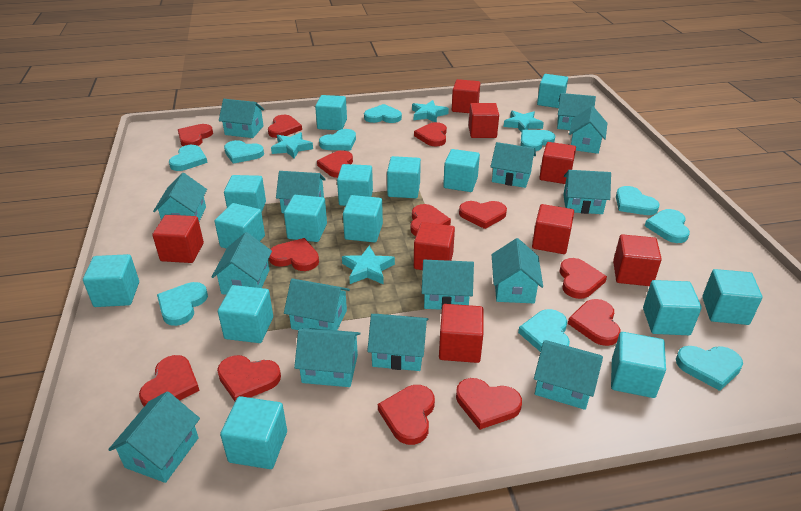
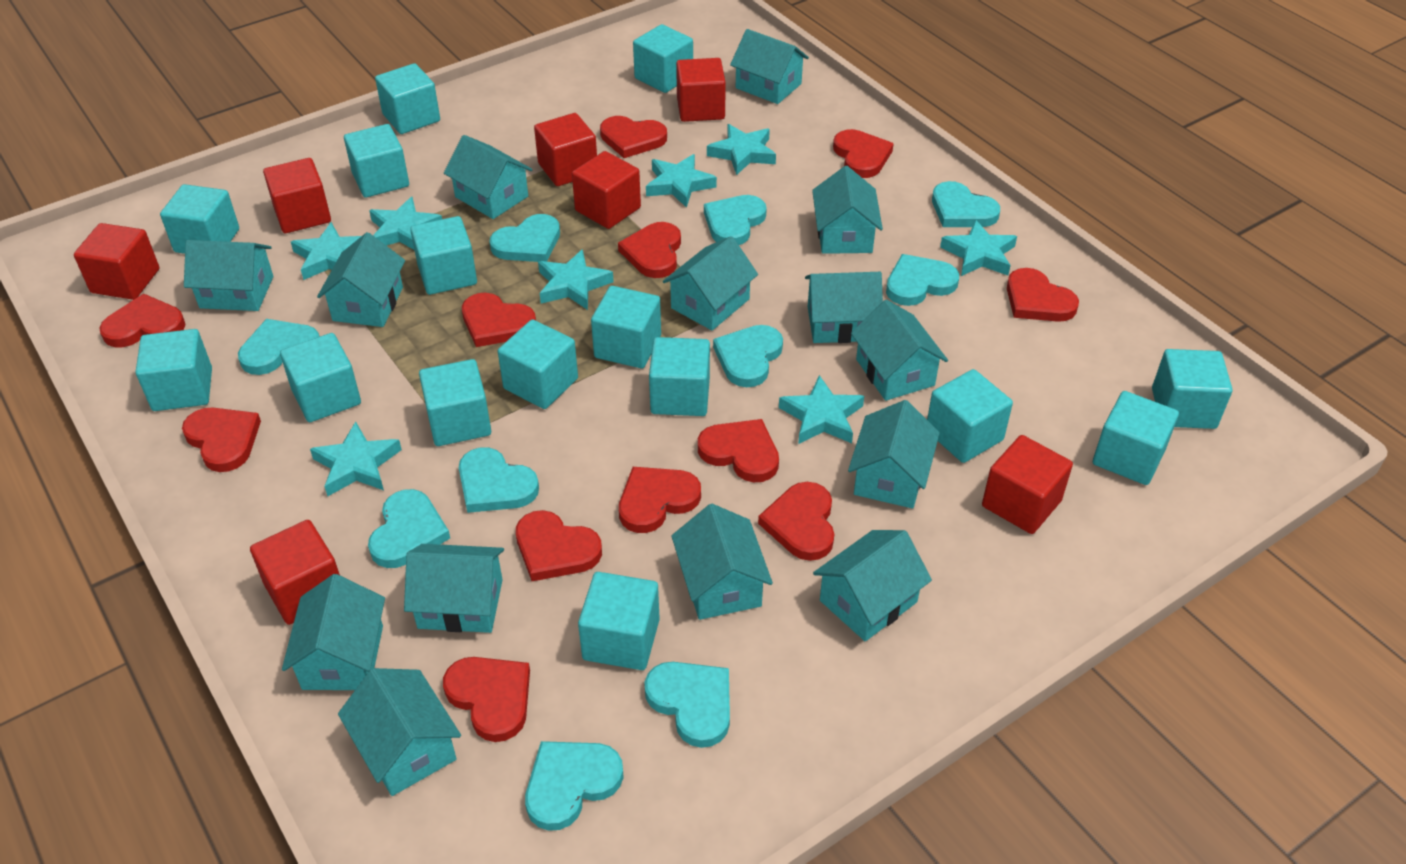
red cube: [152,215,204,263] [414,222,455,270] [439,304,484,363] [452,79,480,113] [469,103,499,138] [532,204,574,254] [539,142,576,184] [613,234,662,286] = 8 -> [74,223,159,300] [250,520,340,625] [263,158,331,233] [534,113,597,186] [572,151,641,229] [676,58,726,122] [982,435,1073,534] = 7
red heart: [139,355,200,406] [178,124,213,146] [217,355,281,401] [268,115,302,138] [269,238,319,271] [317,150,353,178] [378,385,435,445] [410,204,451,236] [414,122,447,146] [456,378,522,430] [459,201,507,229] [559,258,607,299] [568,299,621,346] = 13 -> [99,294,185,347] [182,408,261,472] [443,657,530,742] [462,293,536,347] [516,510,602,581] [600,116,667,158] [618,222,681,278] [619,467,701,533] [698,419,779,482] [758,482,834,561] [833,129,894,178] [1007,268,1079,322] = 12
turquoise house: [108,391,200,483] [153,173,207,221] [212,232,272,295] [219,99,264,138] [276,171,326,213] [284,278,350,330] [294,328,361,387] [367,314,428,371] [422,260,474,310] [490,142,536,188] [492,238,543,303] [534,340,603,410] [557,93,596,130] [563,170,611,214] [569,106,607,154] = 15 -> [184,240,273,311] [282,574,385,690] [317,232,405,327] [338,668,461,796] [404,544,504,633] [444,135,532,219] [663,236,758,330] [671,504,773,620] [730,29,809,104] [805,272,883,343] [812,166,883,254] [813,530,932,641] [848,400,940,508] [851,300,948,401] = 14
turquoise star: [271,132,313,159] [342,245,395,285] [412,100,449,122] [504,110,544,132] = 4 -> [291,222,361,280] [310,421,402,496] [369,197,442,250] [538,249,614,310] [646,154,717,208] [707,124,776,175] [779,375,864,444] [940,220,1017,276] = 8

